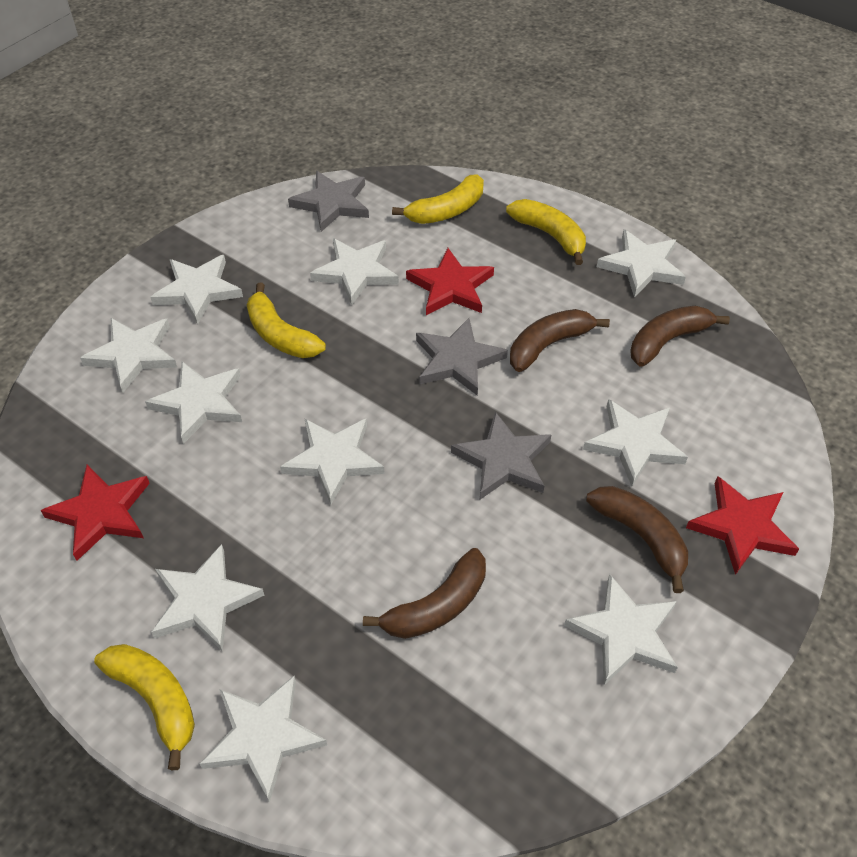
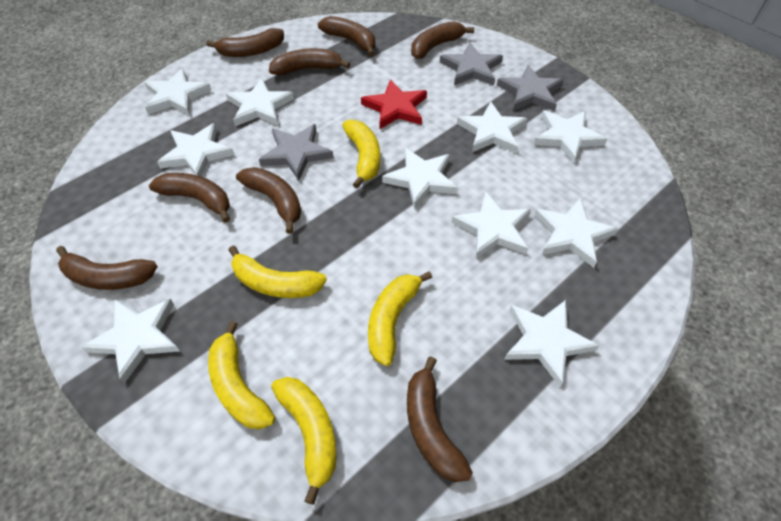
brown banana: [363,548,486,639] [510,309,610,372] [586,486,688,593] [630,306,730,367] = 4 -> [56,246,158,290] [149,173,230,223] [206,28,284,57] [236,167,301,234] [269,48,350,75] [318,16,375,56] [407,356,473,482] [411,21,474,59] = 8
red star: [40,465,150,561] [406,248,494,315] [686,476,799,575] = 3 -> [361,79,427,129] = 1
yellow banana: [94,644,195,770] [247,283,326,358] [392,174,484,224] [506,199,586,265] = 4 -> [208,321,275,429] [229,245,327,298] [271,377,337,505] [342,119,380,189] [368,271,432,366] = 5

